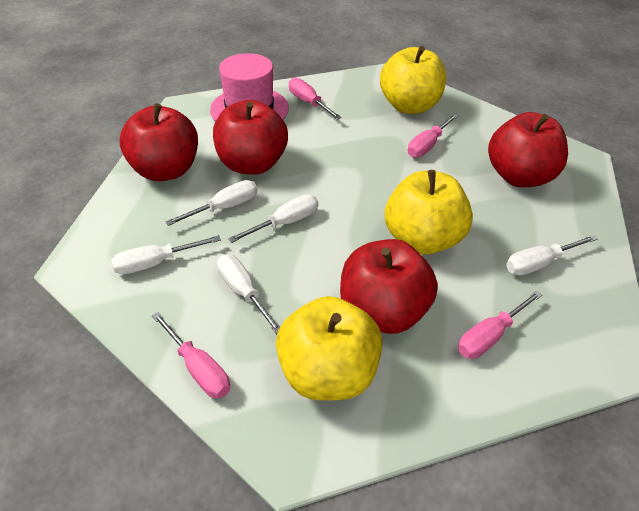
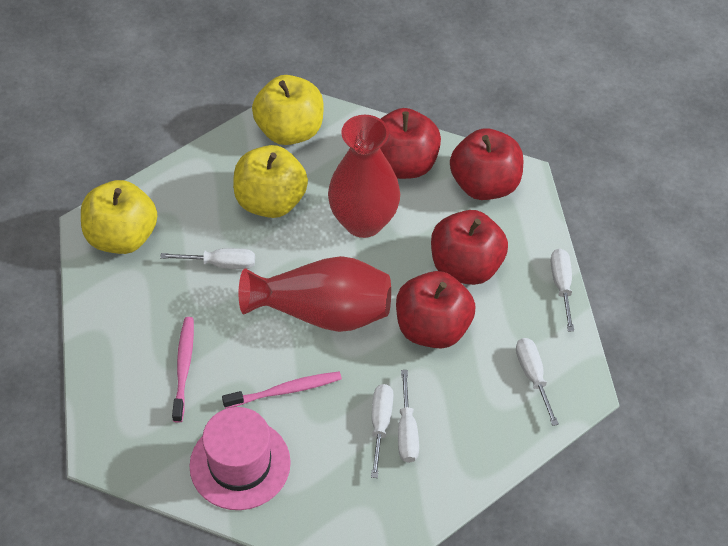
pink screwdriver: [152,312,230,398] [289,78,342,120] [408,113,459,158] [458,290,542,359] = 4 -> none = 0
pink toothbrush: none = 0 -> [172,317,194,423] [222,371,342,409] = 2
red vase: none = 0 -> [239,256,391,332] [328,115,400,238] = 2

